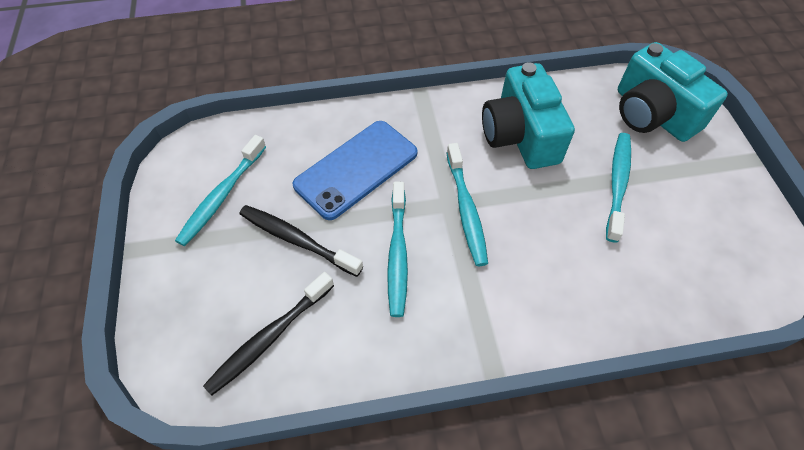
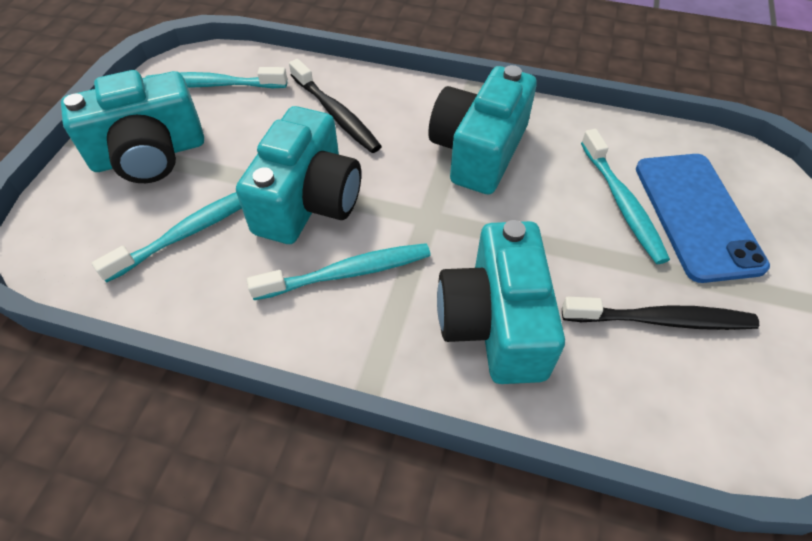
turquoise camera: [482,62,575,169] [618,42,728,142] = 2 -> [61,70,204,183] [236,106,361,244] [428,65,537,195] [437,220,565,384] = 4

